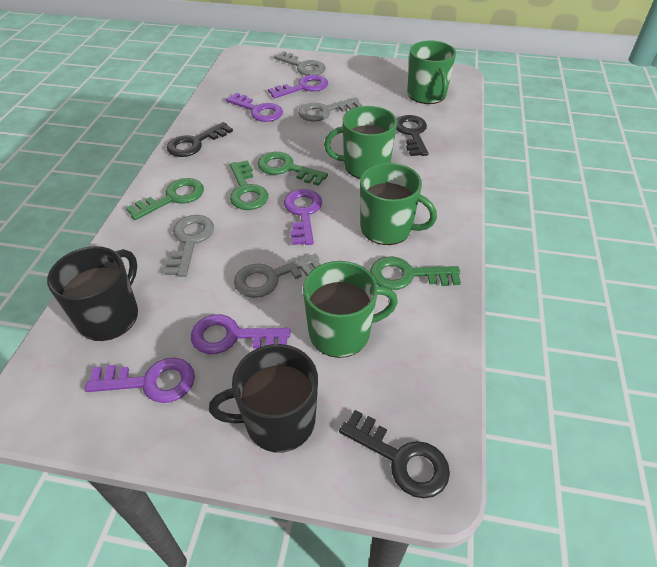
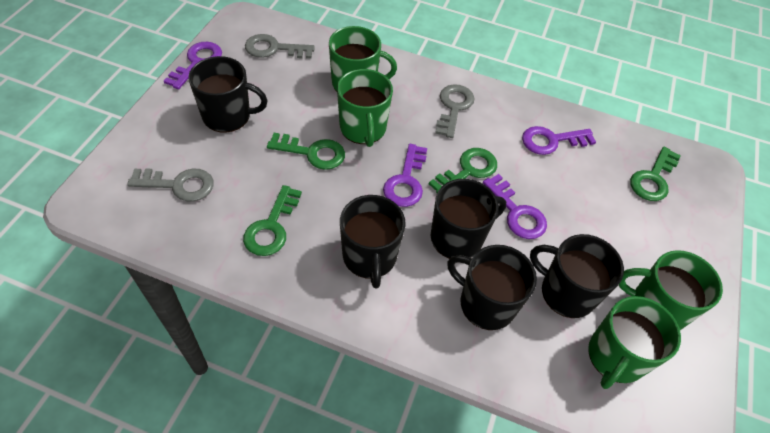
black key: [167,122,233,157] [339,410,450,498] [396,115,429,156] = 3 -> none = 0
black mug: [47,246,138,341] [209,344,318,453] = 2 -> [188,56,267,132] [340,195,406,289] [431,179,506,259] [447,245,537,330] [530,234,624,318] = 5
grey key: [164,215,214,277] [234,254,321,298] [274,51,326,76] [298,97,362,122] = 4 -> [127,168,214,202] [245,34,315,59] [435,84,475,138] = 3
purple key: [85,358,195,403] [191,314,290,354] [226,93,283,122] [268,75,328,98] [284,189,322,245] = 5 -> [164,42,222,90] [383,144,427,207] [483,174,547,239] [522,126,596,155] = 4

